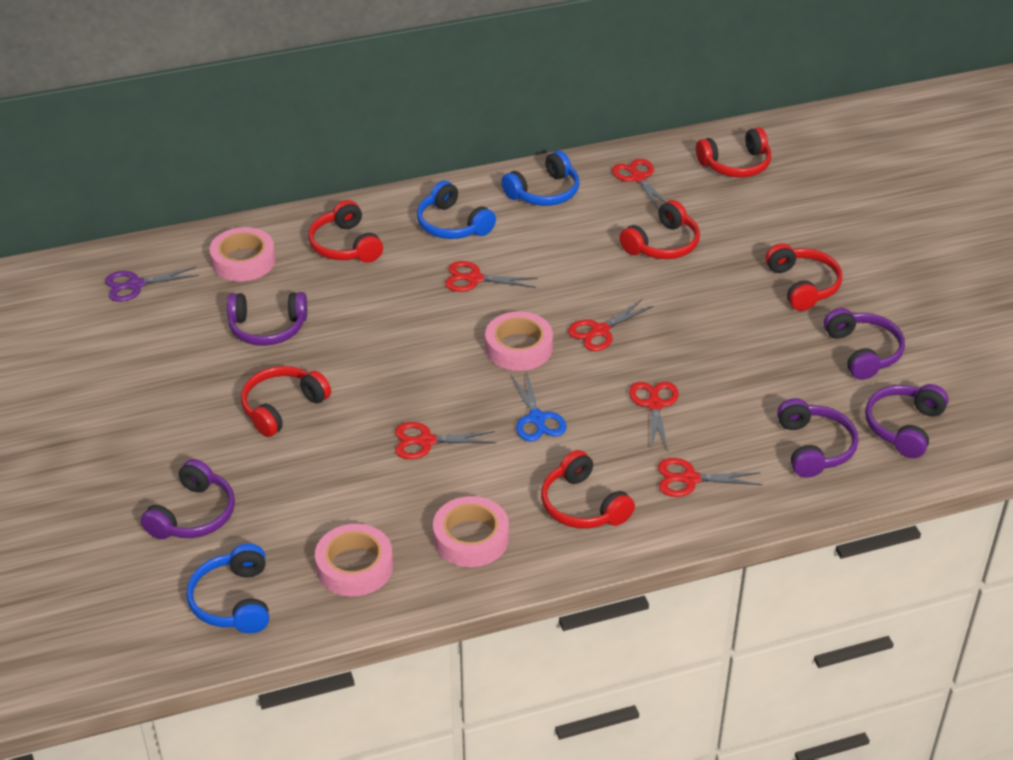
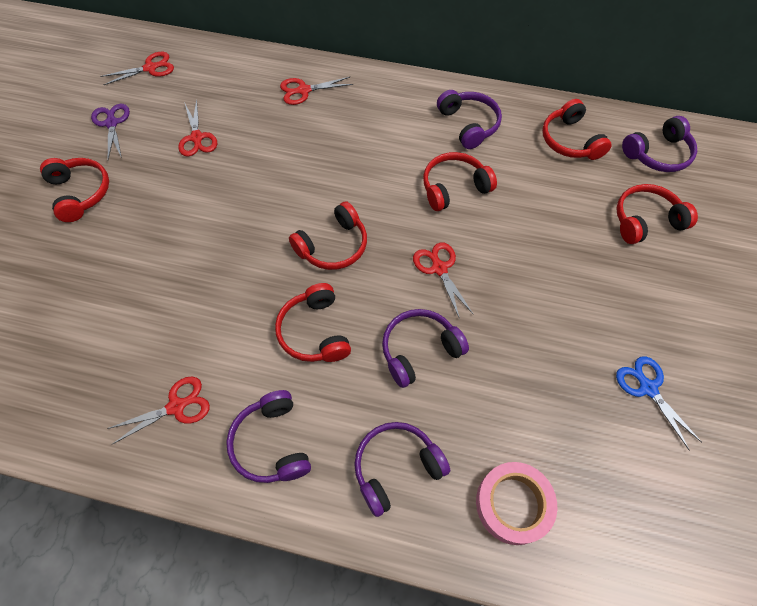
blue headphones: [186,543,269,633] [417,181,496,239] [501,151,579,206] = 3 -> none = 0
pink tape: [209,227,276,281] [315,524,393,597] [433,496,509,567] [485,311,553,371] = 4 -> [476,462,557,545] = 1
red scissors: [395,422,496,459] [445,261,538,292] [568,299,653,351] [612,159,667,210] [629,382,679,451] [658,458,762,497] = 6 -> [101,52,174,85] [107,377,210,444] [178,99,217,157] [280,77,353,105] [413,242,474,319] = 5

